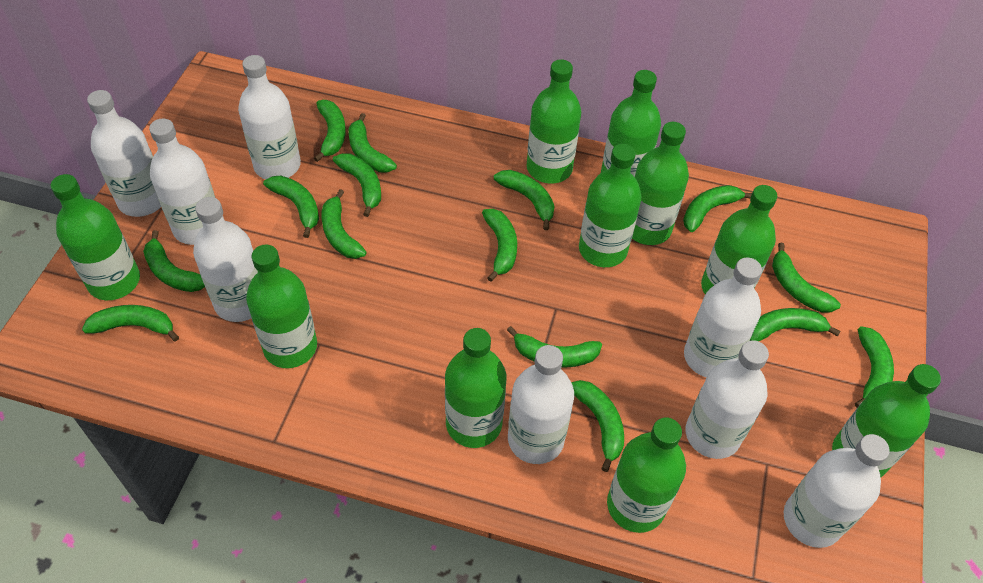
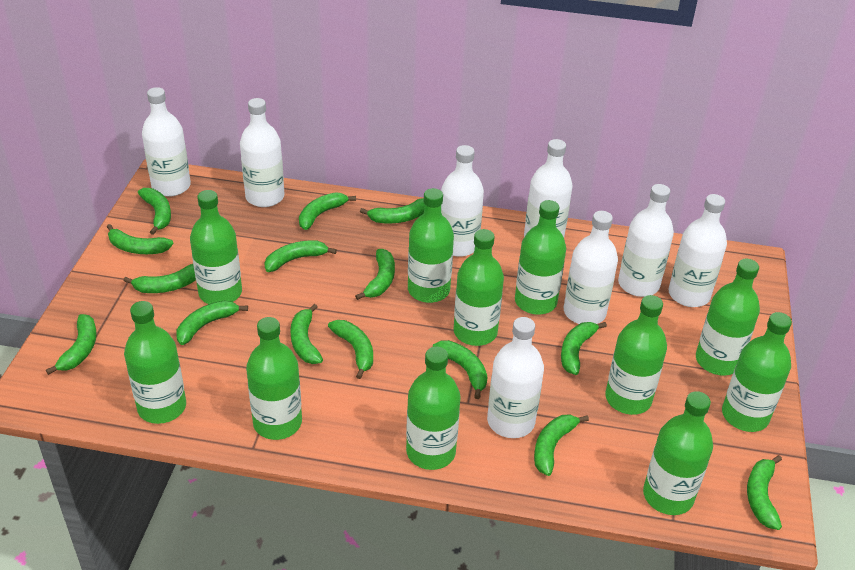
green bottle: [51,174,140,300] [246,245,317,368] [445,328,506,448] [527,59,581,184] [579,144,641,267] [601,70,661,177] [607,418,686,533] [632,122,689,245] [701,185,777,294] [832,364,941,477] = 10 -> [124,301,186,424] [190,190,242,304] [246,317,302,440] [406,347,461,470] [408,188,454,303] [453,229,504,346] [515,200,566,315] [605,295,667,415] [643,391,713,515] [696,259,760,376] [722,312,792,432] = 11

